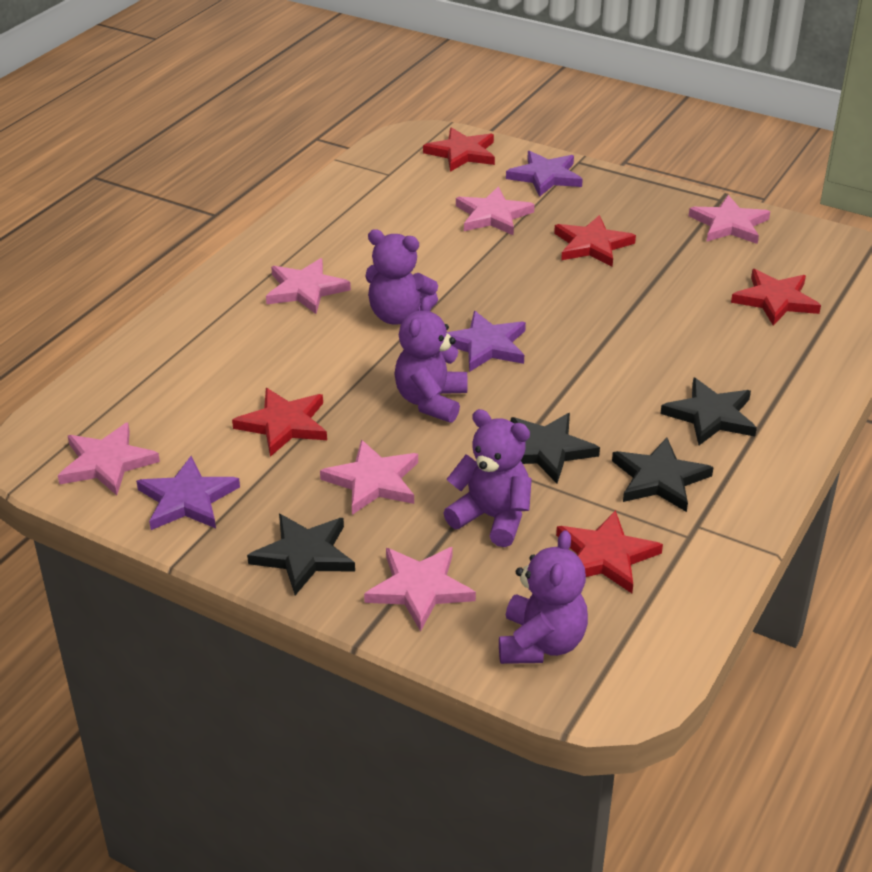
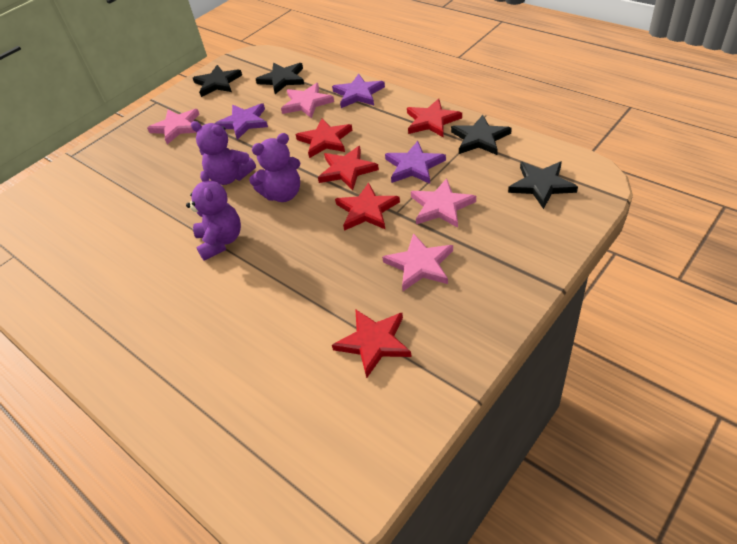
pink star: [58,422,160,496] [266,258,351,314] [320,440,418,515] [364,547,476,632] [456,187,535,236] [689,195,770,244] = 6 -> [147,109,199,144] [281,83,334,118] [382,233,453,291] [411,178,476,228] = 4
purple teddy bear: [366,229,438,325] [394,296,467,423] [444,409,532,547] [499,530,588,664] = 4 -> [186,171,241,261] [191,121,256,185] [249,133,300,202] = 3

